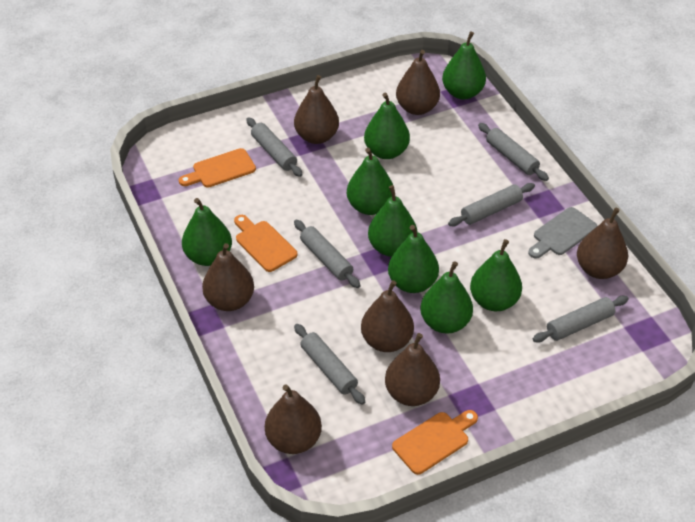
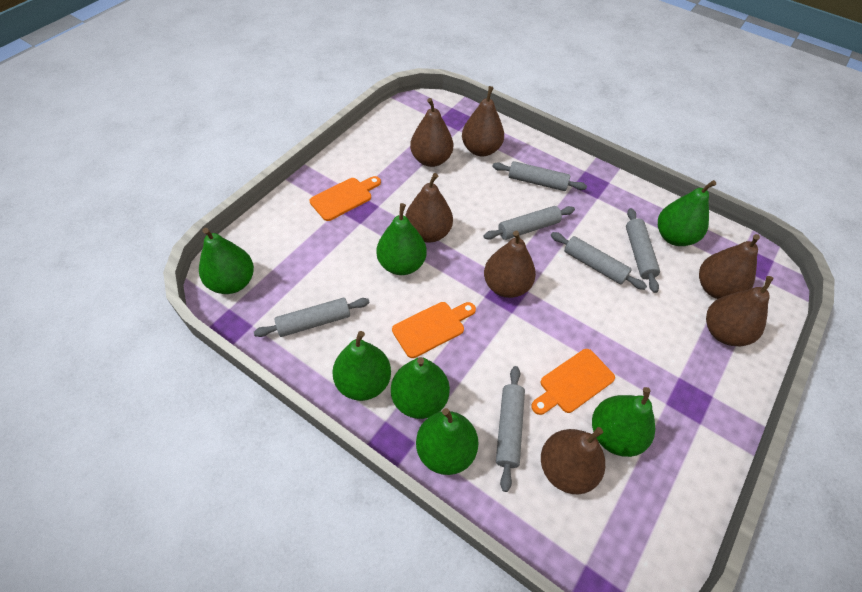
green pear: [182,198,232,266] [347,148,393,215] [364,92,410,159] [368,185,418,257] [388,225,439,293] [420,261,473,334] [442,32,486,100] [470,239,522,311] = 8 -> [199,228,254,294] [332,331,391,401] [376,203,427,275] [391,357,450,419] [416,408,478,475] [592,387,656,457] [658,180,716,246] = 7
grey cutting board: [528,207,597,259] = 1 -> none = 0

